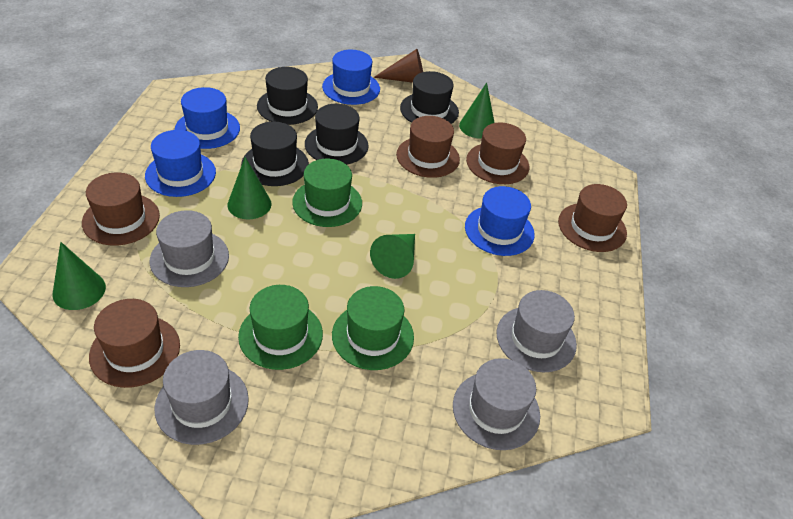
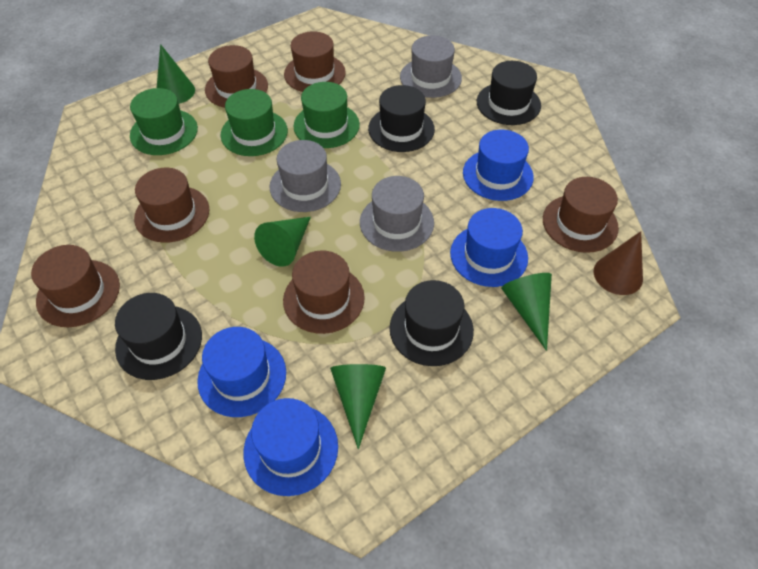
brown hat: [82,173,160,246] [89,299,180,388] [396,116,460,178] [466,123,529,184] [558,184,627,252] = 5 -> [31,245,120,327] [134,168,209,243] [205,45,268,108] [283,250,365,334] [284,31,346,92] [543,177,619,253] = 6
grey hat: [150,210,229,287] [154,350,249,445] [453,358,540,450] [496,290,577,372] = 4 -> [269,140,341,212] [360,176,434,252] [400,35,462,98] = 3

